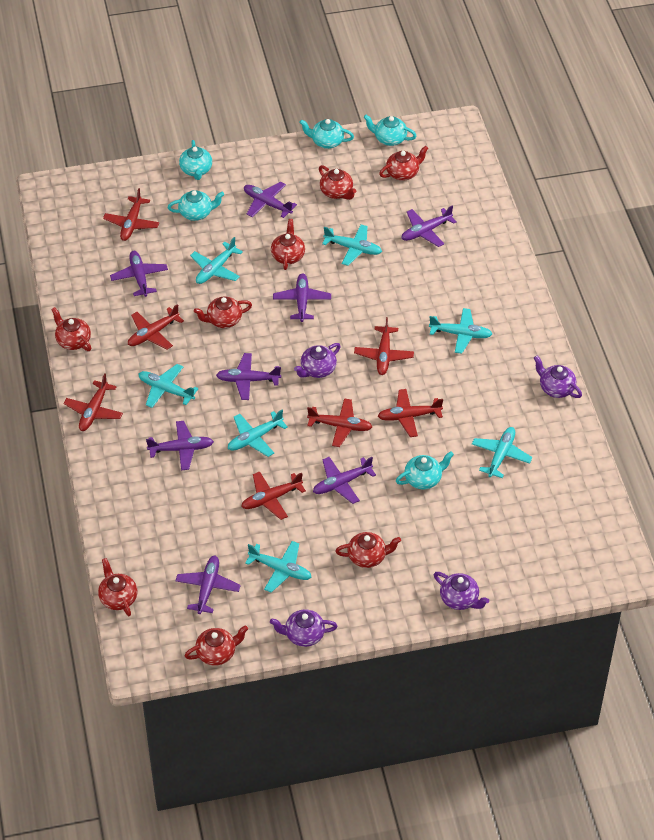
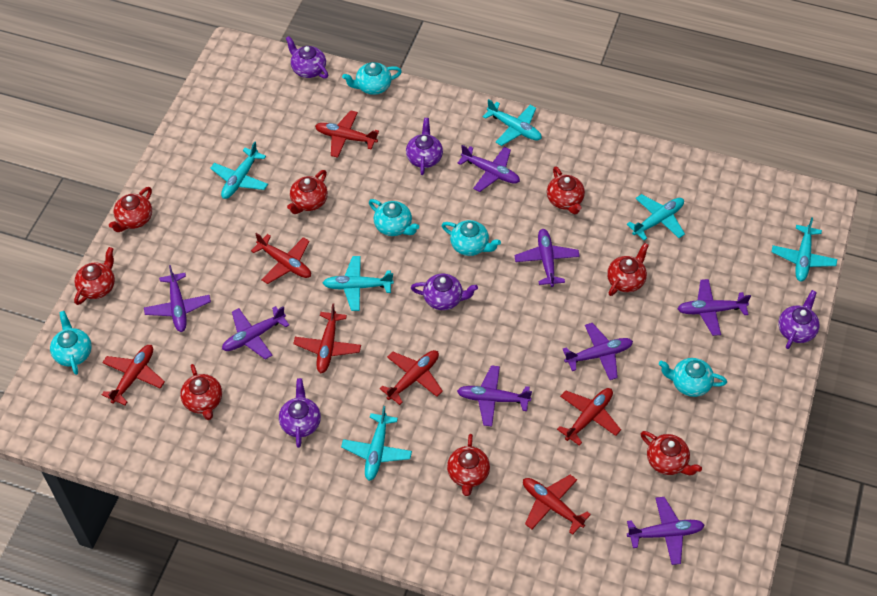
purple teapot: [270,609,338,647] [294,343,341,378] [434,572,489,610] [534,356,582,398] = 4 -> [279,378,321,448] [285,36,328,79] [406,118,443,175] [411,274,478,310] [778,290,819,349] = 5
turquoise plane: [139,364,199,408] [190,237,243,284] [228,410,288,457] [245,541,312,592] [322,224,382,266] [429,308,492,354] [472,427,532,478] = 7 -> [210,142,268,199] [323,256,394,311] [341,406,412,481] [483,99,542,146] [627,194,685,240] [772,218,837,282] = 6

